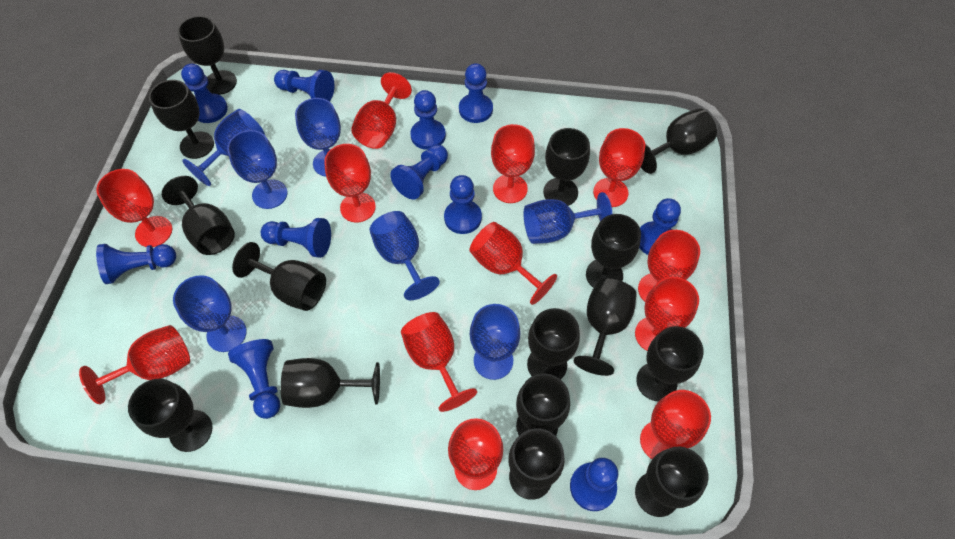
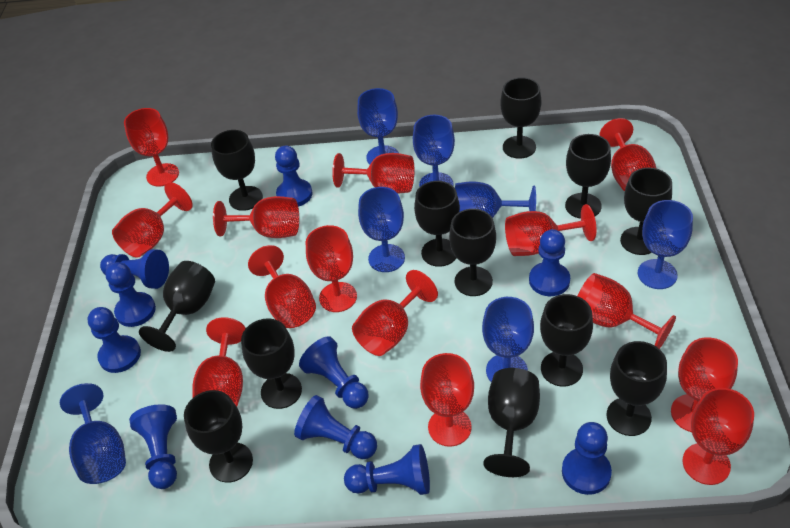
black goblet: [128,379,213,452] [149,80,214,159] [162,176,235,255] [178,16,237,95] [232,242,326,311] [281,358,380,408] [508,428,565,500] [516,373,570,436] [527,308,580,379] [543,128,590,206] [574,279,636,376] [586,214,641,288] [635,446,708,517] [636,326,704,401] [641,109,717,174] = 15 -> [139,261,215,352] [184,390,253,483] [211,130,263,211] [241,318,302,409] [414,181,460,267] [449,209,496,296] [483,368,540,477] [500,77,541,159] [540,294,593,387] [565,134,611,219] [606,341,667,436] [620,168,672,255] = 12
blue pawn: [96,244,176,284] [181,64,228,123] [228,339,280,419] [261,218,331,258] [274,70,335,102] [390,144,448,199] [410,90,446,150] [444,175,482,234] [459,63,493,123] [570,458,618,511] [639,198,681,255] = 11 -> [87,307,141,373] [100,249,169,289] [105,262,156,327] [129,404,177,489] [275,146,312,207] [294,395,377,459] [299,336,369,409] [344,444,430,495] [529,229,570,296] [562,422,612,495] = 10
red goblet: [79,325,190,404] [96,169,172,247] [324,144,376,223] [351,72,412,149] [401,312,477,412] [448,418,503,490] [469,222,557,305] [491,124,535,203] [593,128,645,207] [635,277,699,351] [638,230,700,302] [640,390,711,459] = 12 -> [112,182,193,258] [124,108,179,187] [192,317,246,406] [213,196,299,238] [248,245,316,328] [306,225,357,312] [332,153,414,193] [352,270,438,356] [420,353,474,447] [505,204,597,256] [577,273,676,349] [599,118,657,191] [671,337,738,432] [683,388,754,485] = 14

